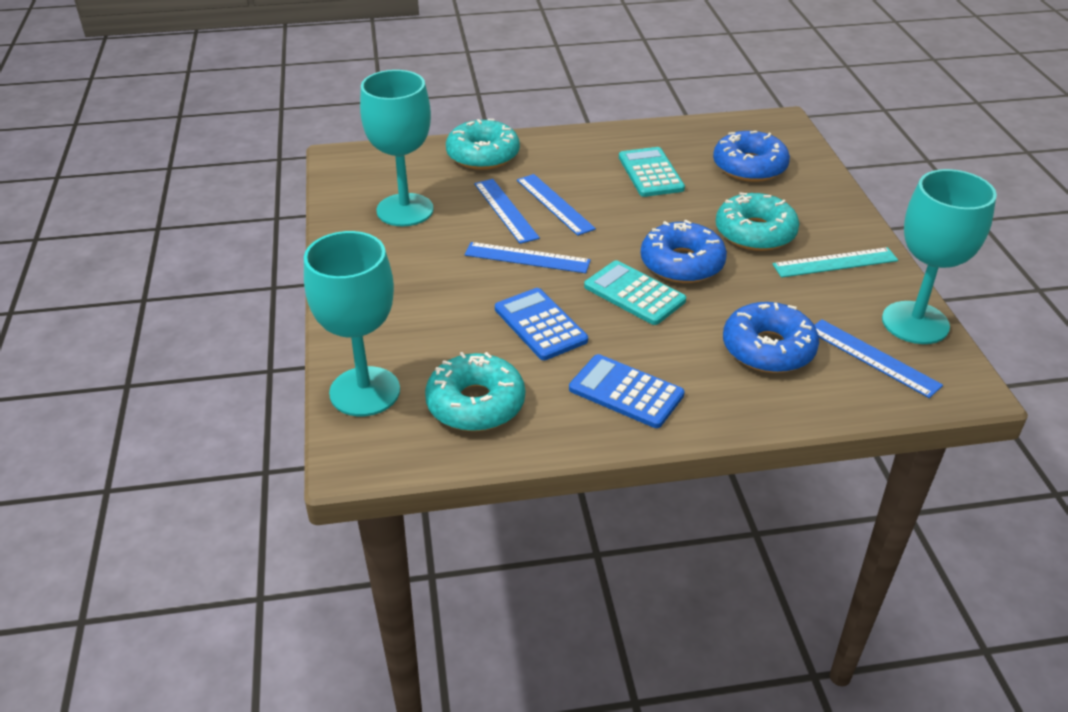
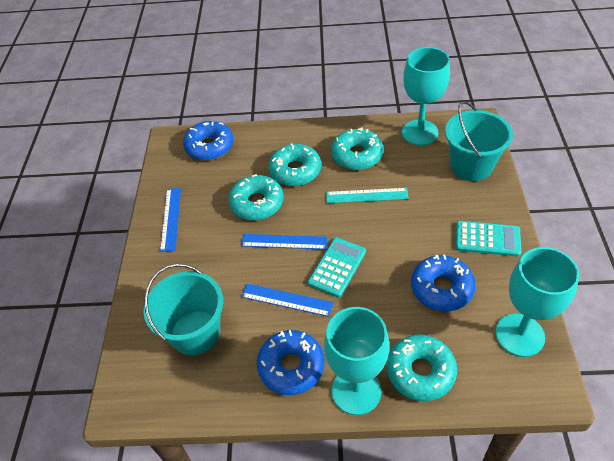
blue calculator: [495,288,588,360] [569,354,685,428] = 2 -> none = 0
blue ruler: [465,242,591,273] [474,179,540,244] [517,174,596,236] [815,319,943,398] = 4 -> [160,188,181,252] [241,234,327,250] [241,284,333,317] = 3
turquoise bucket: none = 0 -> [144,264,223,355] [445,101,513,181] = 2
turquoise donut: [425,352,525,431] [446,119,520,170] [716,192,799,251] = 3 -> [228,174,284,220] [269,144,321,186] [331,128,384,170] [387,335,457,401] = 4

